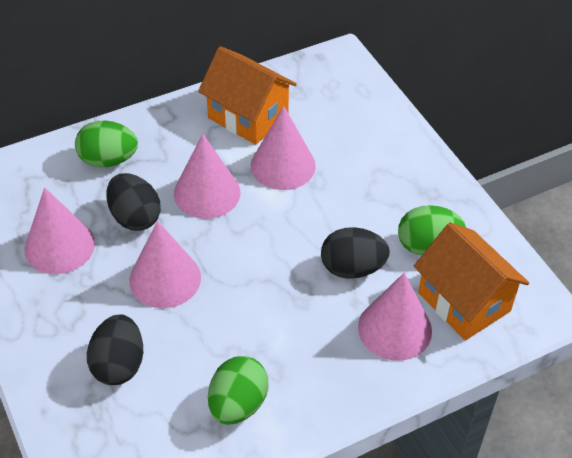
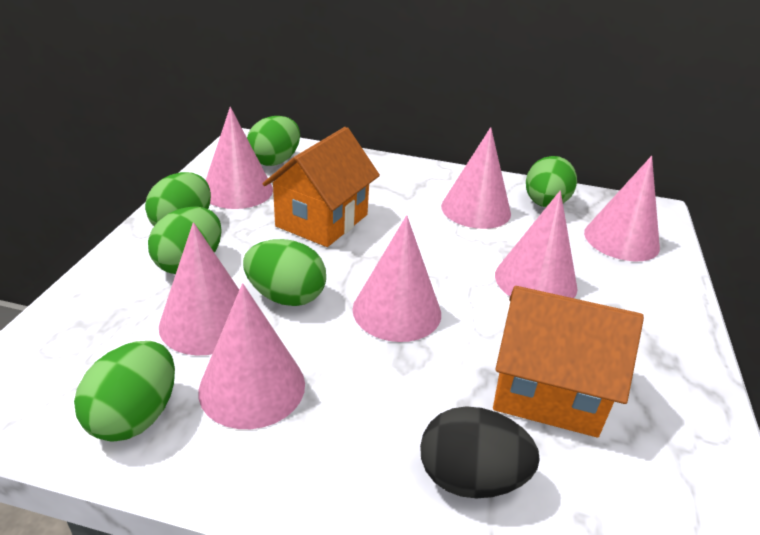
black egg: [87,314,143,385] [106,173,161,231] [321,227,390,279] = 3 -> [420,406,540,498] = 1
green egg: [75,120,138,168] [208,356,269,425] [398,205,466,255] = 3 -> [74,341,175,442] [145,172,211,226] [148,207,222,274] [243,239,326,306] [247,116,300,166] [526,156,577,207] = 6
pink cone: [25,188,95,274] [129,221,201,308] [174,134,240,219] [251,106,316,190] [358,273,432,361] = 5 -> [159,222,239,355] [198,283,305,429] [206,107,273,209] [352,215,441,342] [441,127,511,229] [495,191,578,298] [584,156,660,261] = 7

